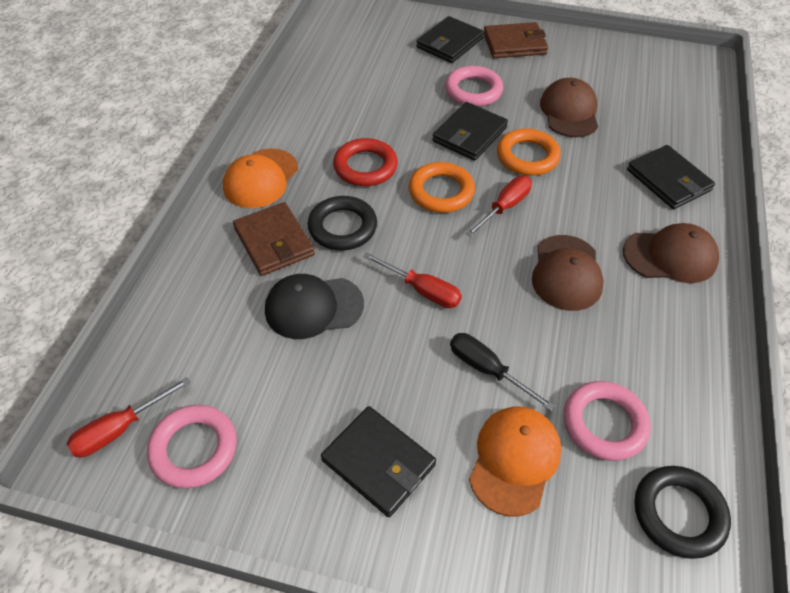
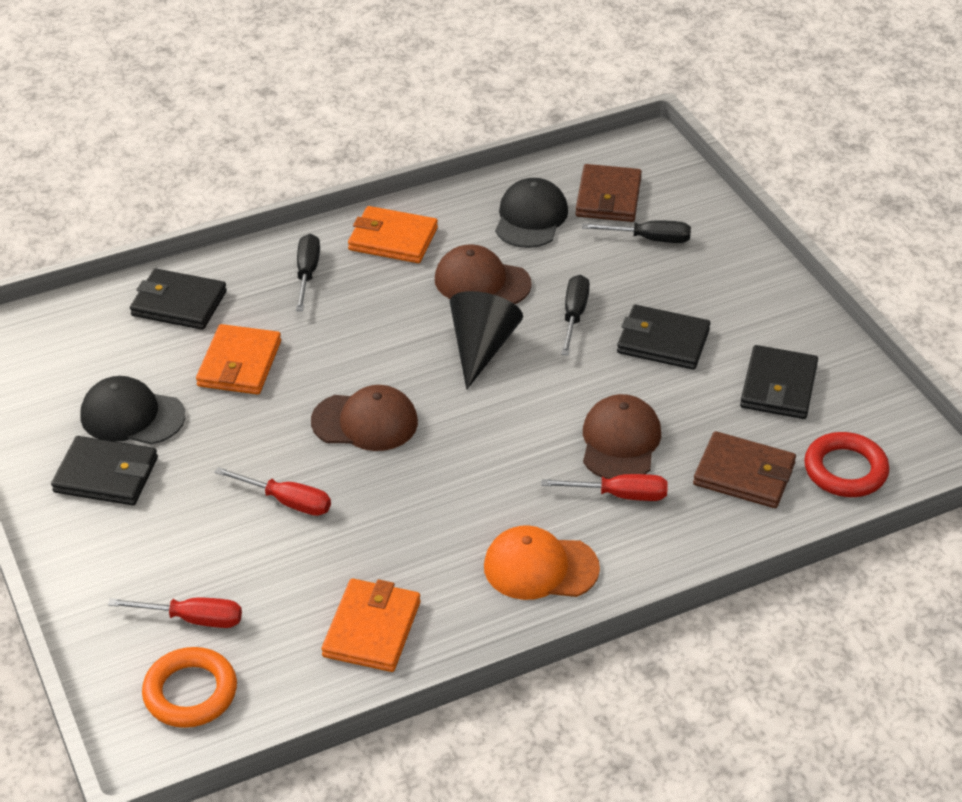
black cap: [265,274,364,339] = 1 -> [80,376,185,445] [495,178,568,248] = 2
black cone: none = 0 -> [449,291,523,390] = 1
black ring: [308,196,377,251] [635,466,731,559] = 2 -> none = 0
black screwdriver: [450,333,555,411] = 1 -> [296,234,320,311] [561,275,590,355] [582,220,691,243] = 3
orange cap: [223,148,298,208] [469,407,561,516] = 2 -> [484,525,600,600] = 1
orange ring: [409,162,475,213] [497,128,561,176] = 2 -> [142,647,237,728] = 1
orange wallet: none = 0 -> [196,324,281,395] [322,578,421,672] [348,206,438,263] = 3
pink ring: [147,405,237,488] [445,66,503,107] [564,381,651,461] = 3 -> none = 0

